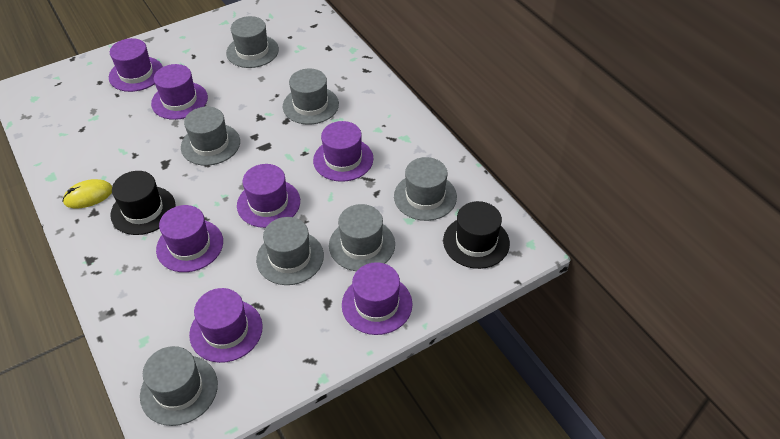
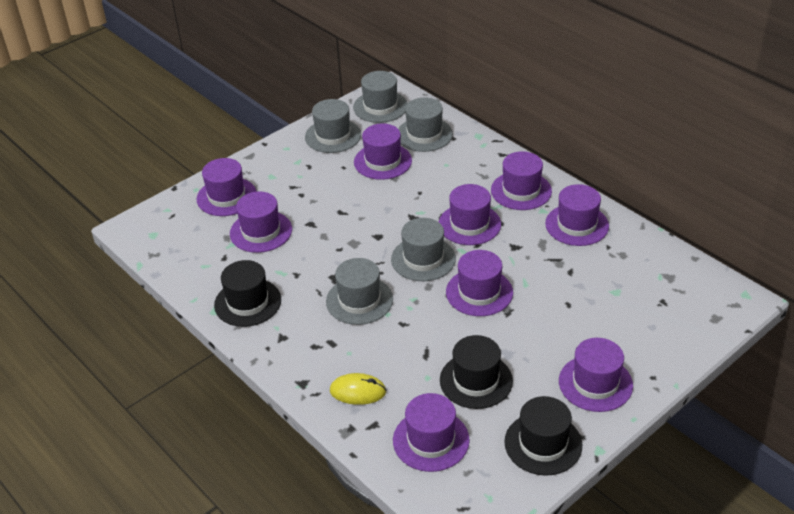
black hat: [110,171,176,235] [443,201,510,269] = 2 -> [214,260,281,327] [440,335,513,409] [504,396,582,476] = 3
grey hat: [140,346,218,426] [181,107,240,166] [226,16,279,68] [256,217,324,285] [283,68,339,125] [329,204,395,271] [394,157,457,221] = 7 -> [305,99,361,153] [326,258,393,325] [353,71,408,123] [391,218,456,281] [398,97,453,152] = 5
purple hat: [109,38,163,92] [151,64,208,120] [156,205,223,272] [189,288,263,363] [237,164,300,228] [313,121,373,182] [342,262,413,335] = 7 -> [197,158,257,216] [230,191,292,253] [354,123,412,180] [393,393,470,472] [439,184,501,245] [446,250,513,316] [491,151,552,210] [545,184,609,246] [559,338,633,412] = 9

